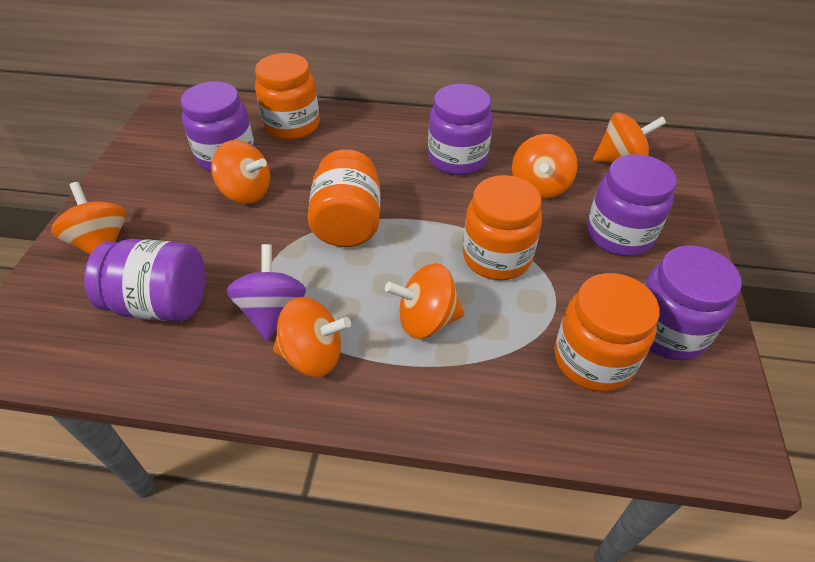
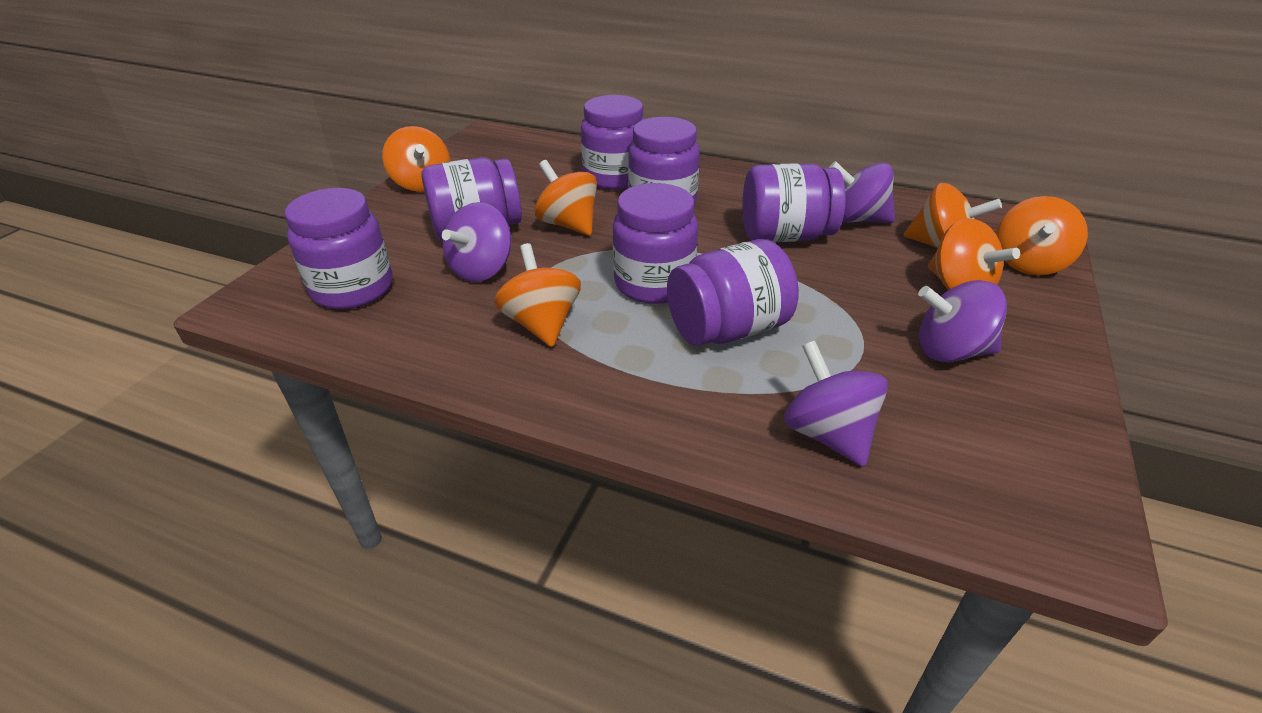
orange jar: [255,53,319,140] [307,149,380,247] [463,175,542,280] [554,273,659,392] = 4 -> none = 0
purple jar: [84,239,205,322] [180,81,255,171] [428,84,493,175] [587,154,677,256] [644,246,742,360] = 5 -> [285,188,392,309] [421,157,522,241] [581,95,644,190] [612,183,698,304] [628,117,700,205] [667,239,799,346] [742,163,846,242] = 7
purple spinning top: [226,244,306,341] = 1 -> [442,202,511,282] [784,341,888,467] [829,161,895,223] [918,280,1007,362] = 4

